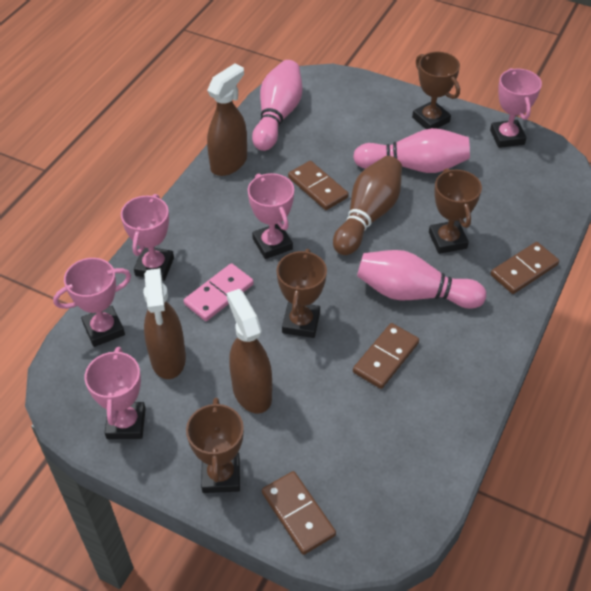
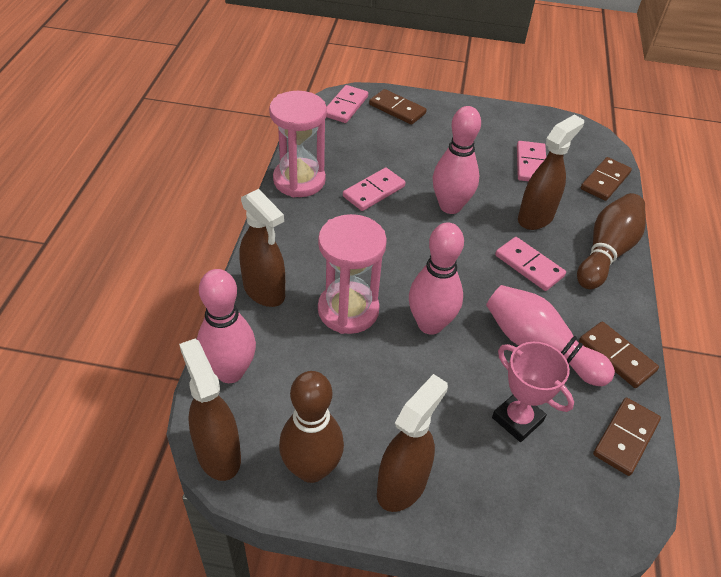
brown bowling pin: [333,156,402,255] = 1 -> [279,371,344,483] [577,193,646,289] = 2
brown spray bottle: [143,268,186,379] [207,63,247,176] [226,289,272,414] = 3 -> [179,339,241,481] [239,189,285,307] [377,374,448,512] [518,115,584,230] = 4
brown trophy: [186,398,244,493] [277,249,327,338] [412,52,460,129] [429,168,482,254] = 4 -> none = 0
pink bowling pin: [252,60,302,151] [353,128,470,173] [357,250,486,309] = 3 -> [197,269,256,383] [409,222,464,335] [433,106,481,214] [486,285,615,386] = 4
pink domino: [184,263,254,321] = 1 -> [326,85,368,123] [343,168,406,211] [495,237,566,291] [517,141,546,182] = 4
pink hourglass: none = 0 -> [269,91,327,197] [318,214,387,334] = 2
pink trophy: [53,258,131,347] [84,347,146,439] [121,194,174,281] [248,173,294,259] [490,68,542,148] = 5 -> [492,342,574,442] = 1

